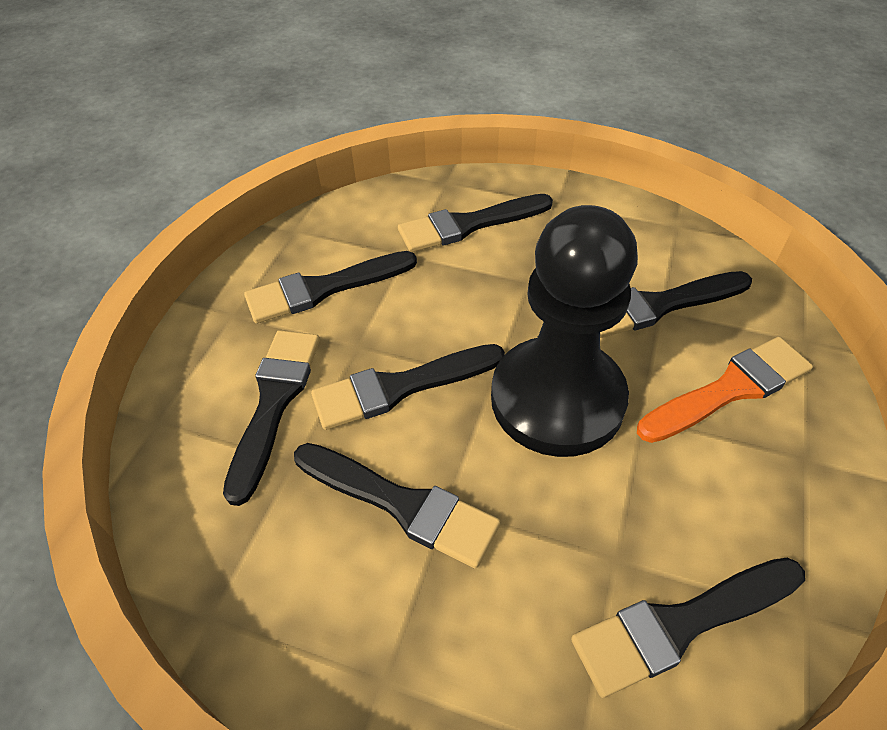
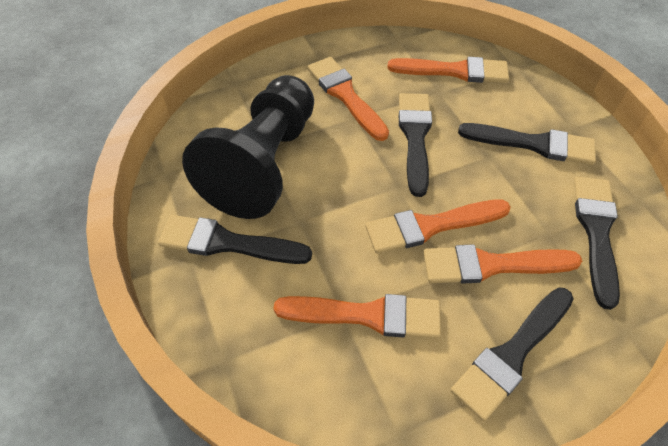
black brush: [223,330,320,506] [244,251,417,324] [294,443,500,569] [311,344,505,430] [398,194,553,252] [571,558,805,698] [600,271,752,338] = 7 -> [158,215,312,264] [399,93,432,197] [451,287,574,421] [458,123,596,165] [574,177,620,310] = 5
orange brush: [637,337,813,443] = 1 -> [273,294,441,339] [307,57,389,141] [365,199,511,254] [387,57,509,83] [423,245,582,284] = 5

